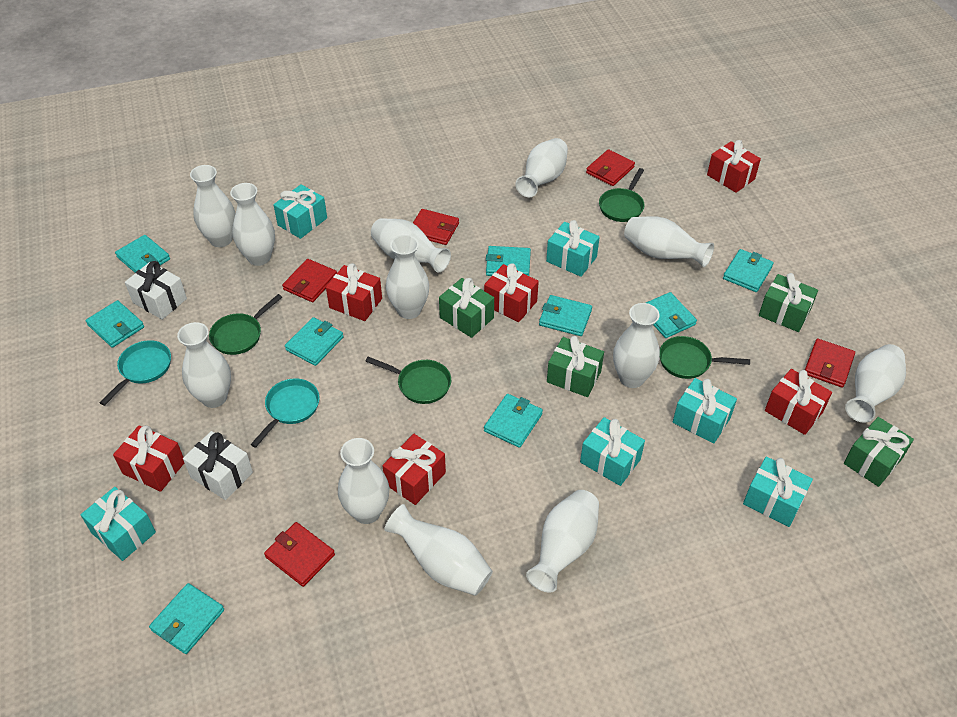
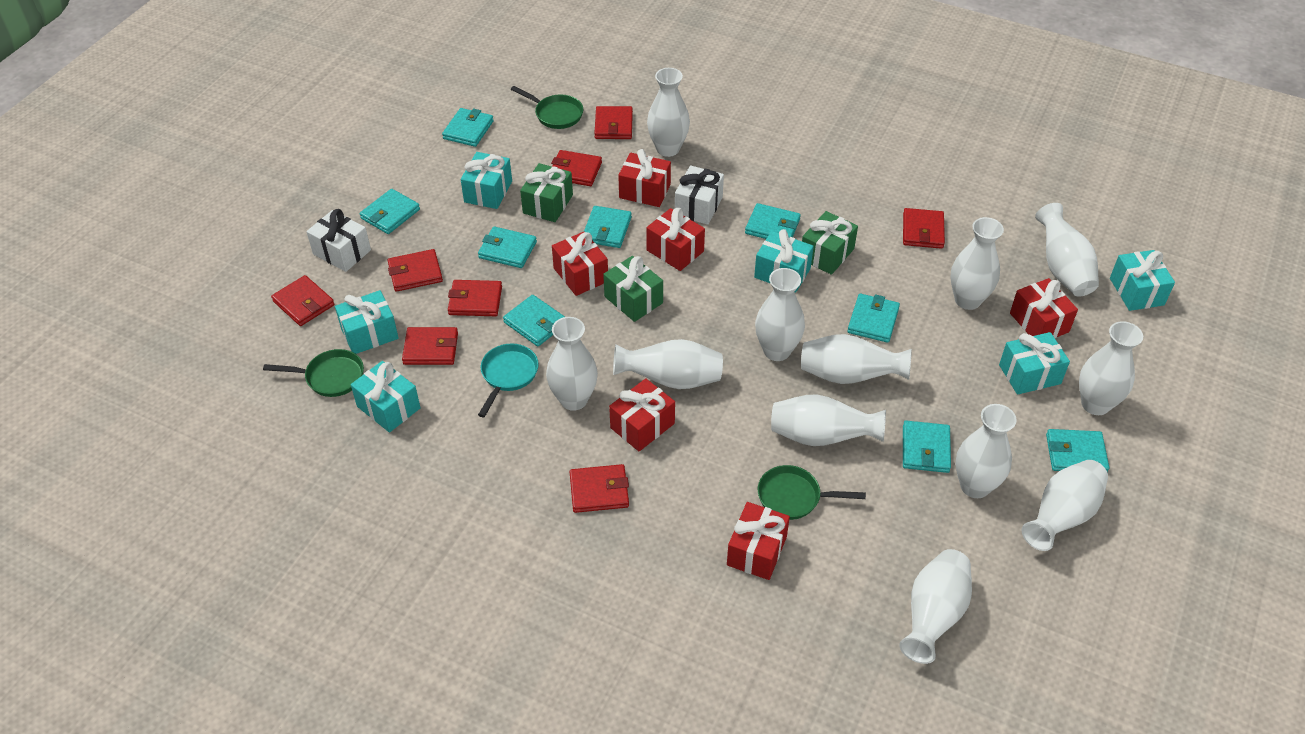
green gift: [439,278,494,338] [547,336,604,397] [759,273,818,332] [844,417,914,487] = 4 -> [520,163,573,222] [603,256,663,322] [802,211,858,275] = 3
green pan: [209,294,282,355] [365,357,451,404] [599,168,645,222] [660,336,750,379] = 4 -> [263,349,364,397] [511,86,583,129] [758,465,866,520] = 3
red wallet: [264,522,335,587] [282,259,337,302] [413,209,459,245] [586,149,635,186] [805,338,855,388] = 5 -> [271,275,334,326] [388,249,443,292] [402,327,458,365] [448,280,502,316] [551,150,602,186] [569,464,629,513] [594,106,633,139] [903,208,945,249] = 8
turquoise pan: [100,340,171,406] [250,378,320,448] = 2 -> [478,344,539,417] = 1

